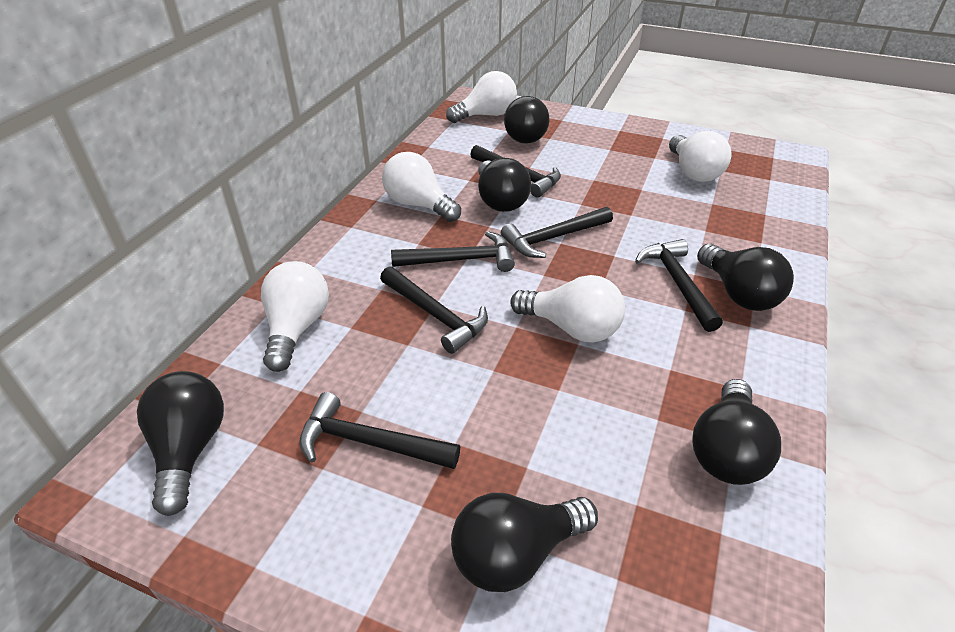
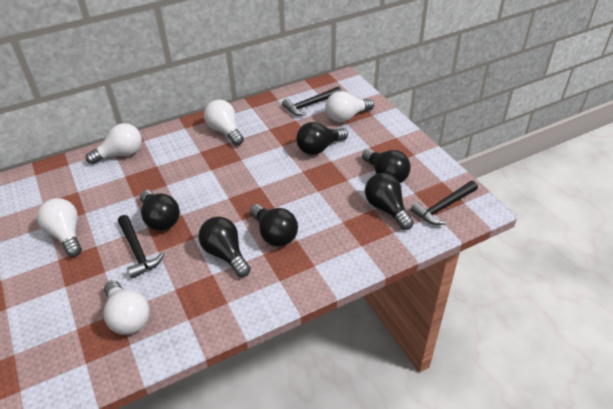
black hammer: [299,392,460,469] [380,266,488,354] [391,231,515,272] [470,145,561,197] [501,207,613,258] [635,239,723,332] = 6 -> [118,215,164,279] [282,86,341,116] [411,181,478,225] = 3

